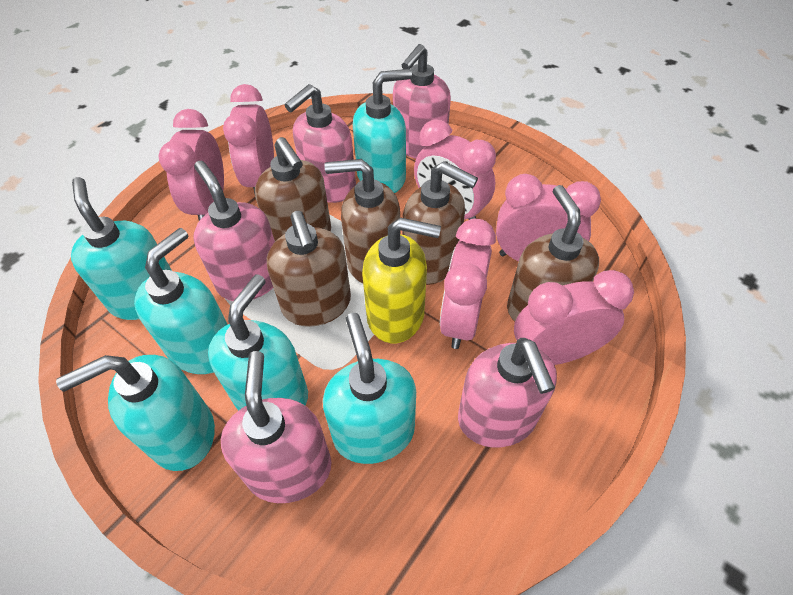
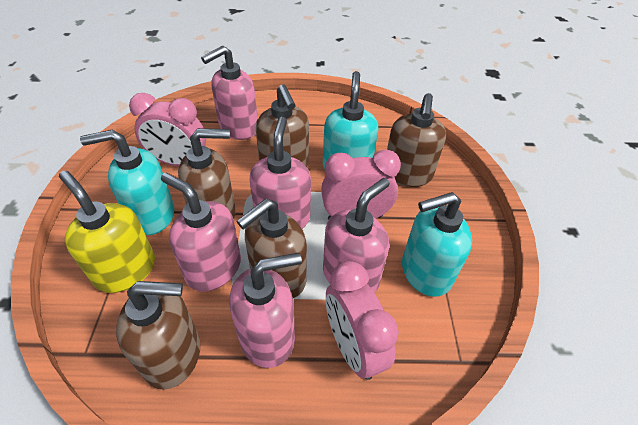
pink clock: [158,109,224,221] [223,84,274,193] [414,119,496,220] [440,219,496,349] [496,174,601,261] [514,270,634,365] = 6 -> [129,93,206,166] [321,149,401,220] [326,261,399,380] = 3
turquoise soap dispenser: [56,355,215,471] [71,177,172,320] [134,228,228,374] [208,274,308,411] [323,313,416,464] [353,69,412,193] = 6 -> [80,130,174,235] [323,71,378,169] [402,192,472,297] = 3

